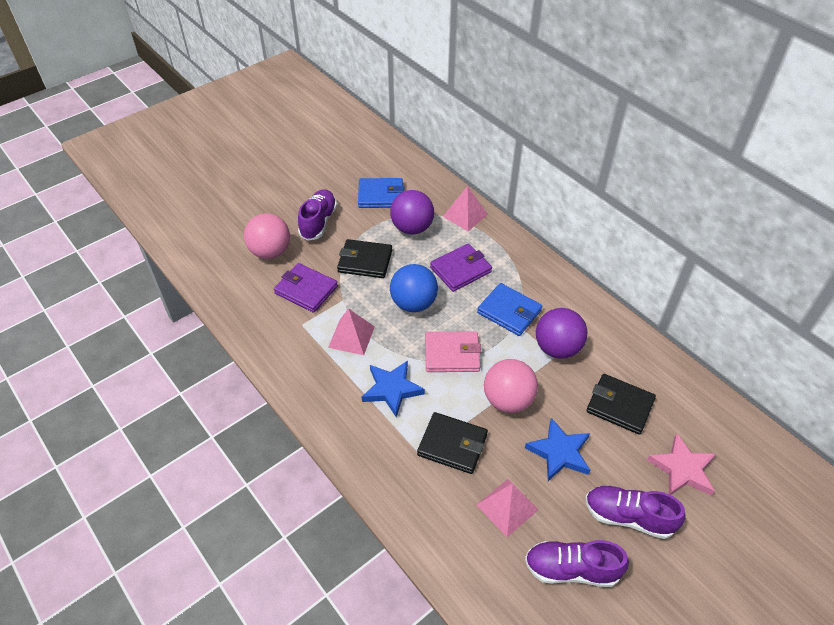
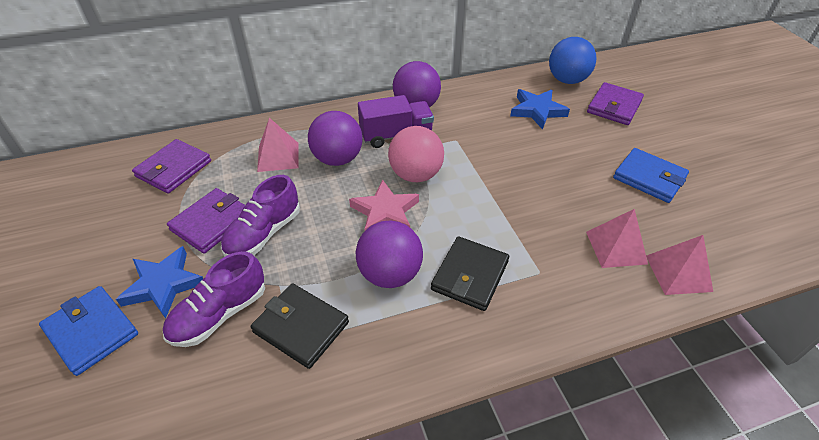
black wallet: [337,239,392,278] [417,412,488,474] [586,374,656,435] = 3 -> [251,283,349,369] [431,236,509,311] = 2
pink ball: [244,213,290,259] [484,359,538,413] = 2 -> [388,126,444,182] = 1
pink wallet: [425,332,481,372] = 1 -> none = 0
purple ball: [390,190,434,234] [536,308,587,359] = 2 -> [308,111,363,166] [356,220,423,288] [393,61,441,107] = 3
purple shoe: [298,189,337,241] [525,540,629,587] [585,485,686,539] = 3 -> [163,251,265,347] [221,175,300,257] = 2
purple truck: none = 0 -> [358,95,434,148] = 1
purple wallet: [274,263,338,313] [430,243,492,292] = 2 -> [132,139,211,194] [167,188,245,254] [587,82,644,125] = 3

